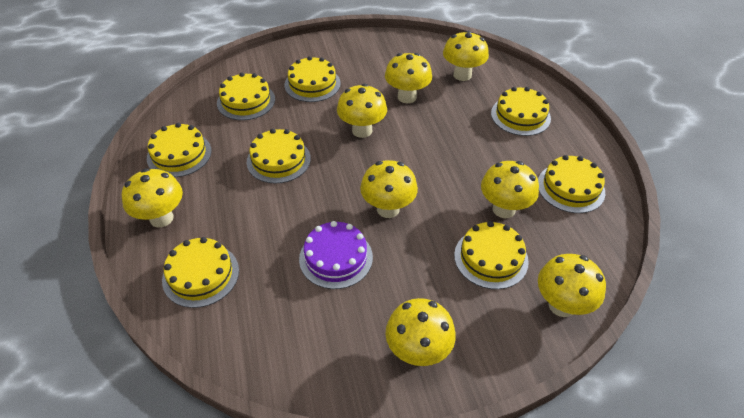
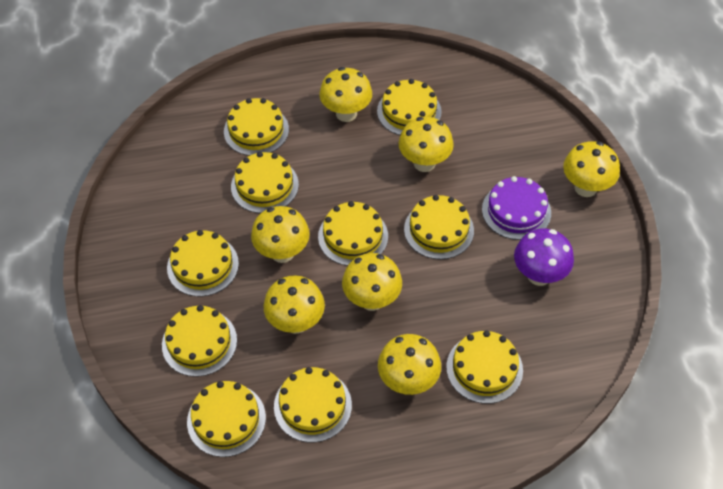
purple mushroom: none = 0 -> [514,229,574,286] = 1
yellow cake: [147,123,212,177] [162,237,239,308] [217,72,275,120] [247,129,311,184] [285,56,341,102] [454,221,529,289] [491,87,551,136] [538,155,605,213] = 8 -> [162,305,237,377] [167,230,239,297] [187,381,266,457] [224,98,289,156] [231,152,299,213] [274,367,352,442] [318,201,388,266] [377,79,442,135] [404,195,474,259] [446,330,523,404] = 10
yellow mushroom: [122,168,183,227] [337,84,387,138] [360,160,418,218] [385,53,432,103] [386,298,456,366] [443,31,489,81] [481,161,539,218] [538,254,606,317] = 8 -> [251,206,310,263] [264,275,325,334] [320,67,372,122] [342,253,402,311] [378,334,441,395] [398,117,454,172] [563,141,620,197] = 7

